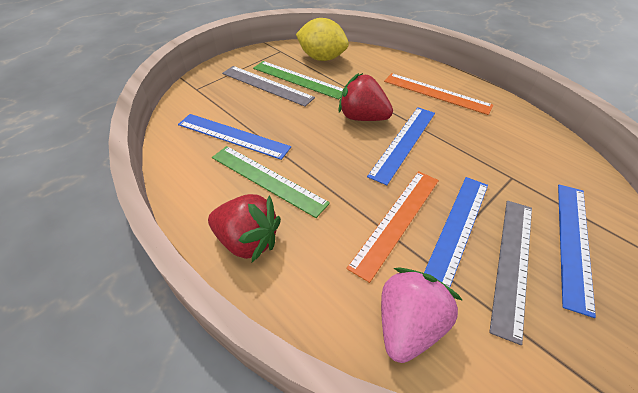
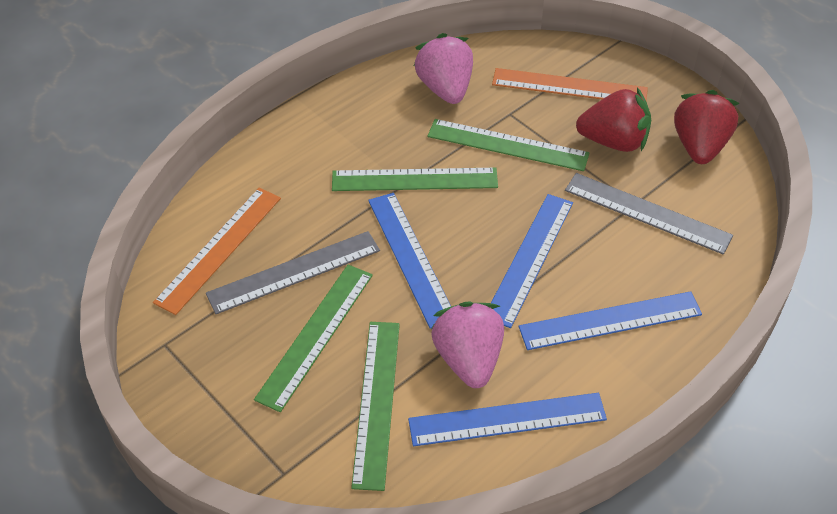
green ruler: [212,146,330,218] [253,61,343,100] = 2 -> [254,265,373,412] [332,167,498,191] [351,322,400,491] [427,119,590,171] = 4
pink strawberry: [381,267,463,363] = 1 -> [414,33,473,104] [431,301,504,388] = 2
yellow lemon: [296,18,349,61] = 1 -> none = 0

